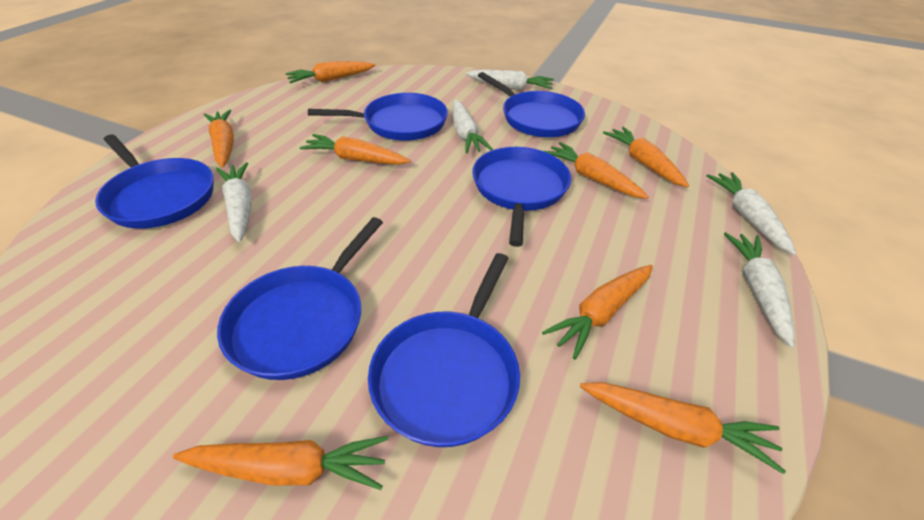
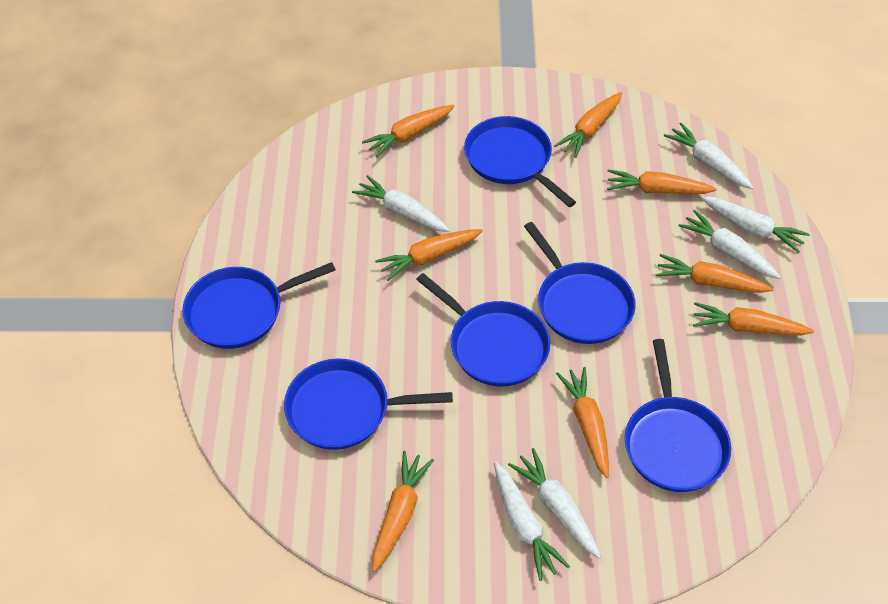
white carrot: [216,162,252,243] [453,100,493,153] [465,70,554,90] [706,172,797,255] [724,232,794,347] = 5 -> [352,175,450,232] [494,462,570,581] [508,448,601,558] [664,123,754,189] [679,210,781,279] [701,196,809,253] = 6

